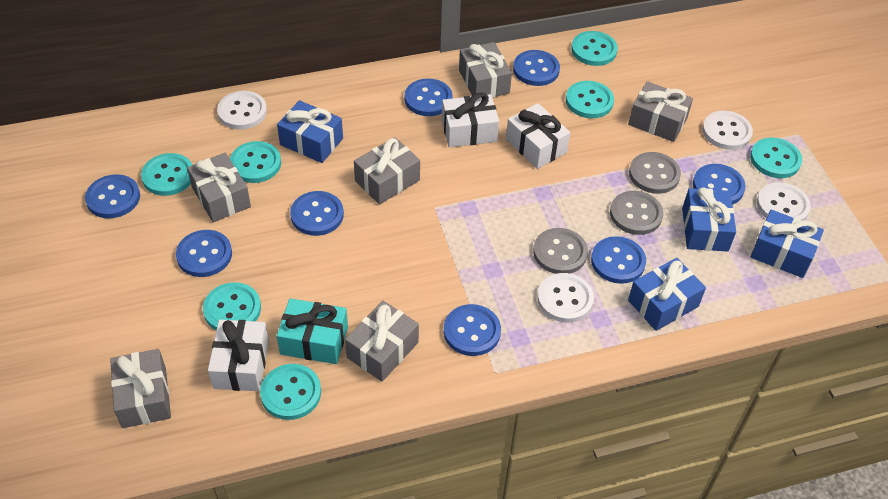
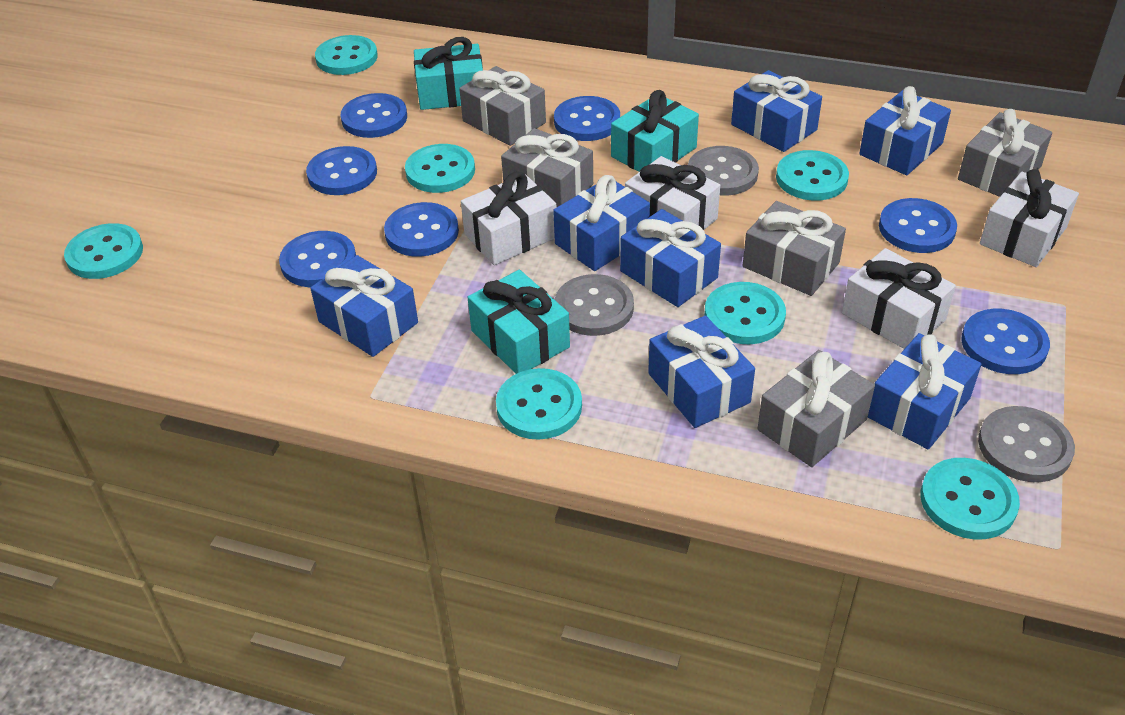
blue button: [85,174,140,218] [176,230,232,277] [290,191,344,236] [405,79,453,116] [444,304,501,356] [513,50,560,86] [591,236,646,284] [693,164,746,205] = 8 -> [279,231,356,287] [306,146,377,195] [341,93,407,138] [384,202,459,257] [554,96,620,141] [879,198,957,253] [961,309,1050,374] = 7
blue gift: [277,100,343,163] [628,258,706,331] [682,187,736,252] [750,210,824,278] = 4 -> [310,255,418,357] [553,175,650,271] [620,209,721,307] [648,316,755,428] [731,70,822,152] [859,86,951,175] [868,333,981,449] = 7
grey gift: [110,349,171,428] [187,153,251,222] [345,301,419,382] [354,137,420,204] [459,42,512,98] [628,81,693,142] = 6 -> [459,66,546,146] [501,128,593,208] [743,201,846,296] [757,350,875,467] [958,109,1052,197] = 5
turquoise gift: [277,298,348,364] = 1 -> [414,37,483,110] [468,270,570,374] [611,90,699,172] = 3
white button: [217,91,267,130] [537,273,594,323] [702,111,753,150] [757,182,811,221] = 4 -> none = 0
white gift: [208,319,269,391] [442,92,499,147] [506,103,570,169] = 3 -> [461,171,556,265] [625,156,720,230] [842,248,956,349] [980,169,1079,267] = 4

